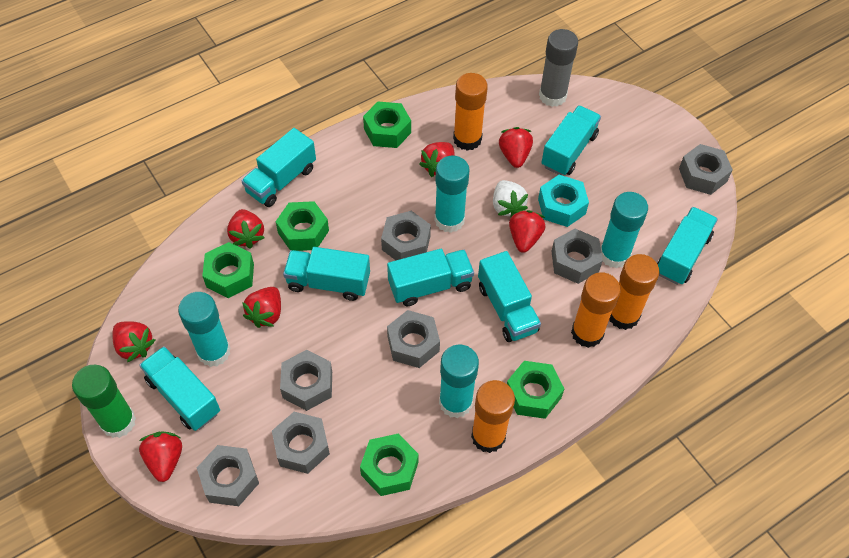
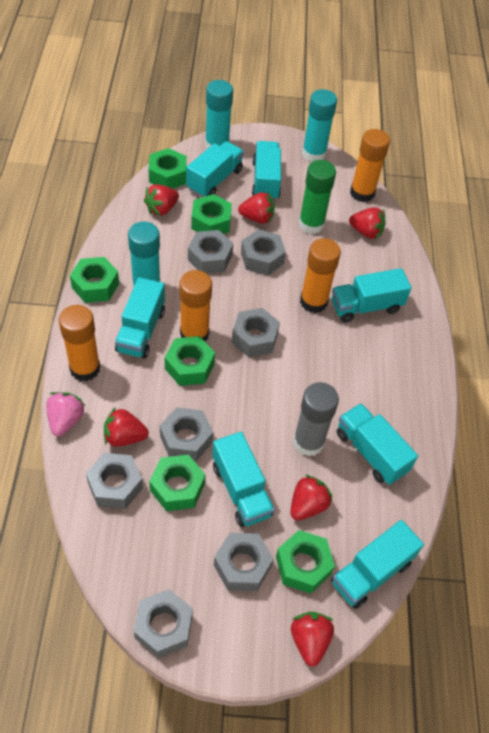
green nut: [202,242,254,298] [275,201,329,251] [360,434,419,496] [363,102,411,148] [507,361,564,419] = 5 -> [70,257,119,303] [149,148,187,189] [149,455,205,511] [165,336,215,386] [191,194,232,234] [276,530,335,593] = 6
pink strawberry: none = 0 -> [46,392,85,436] = 1
red strawberry: [113,321,155,362] [139,431,182,482] [227,209,265,249] [242,287,281,328] [419,142,455,177] [499,127,533,168] [509,210,546,253] = 7 -> [104,407,149,447] [144,184,179,216] [238,192,275,224] [290,475,332,520] [291,612,334,667] [349,207,385,239] = 6
turquoise glue stick: [178,292,230,367] [435,156,470,233] [439,344,479,418] [601,192,648,268] = 4 -> [128,222,160,288] [205,80,233,149] [302,89,337,162] = 3
turquoise nut: [538,175,589,227] = 1 -> none = 0
white strawberry: [493,180,528,217] = 1 -> none = 0

